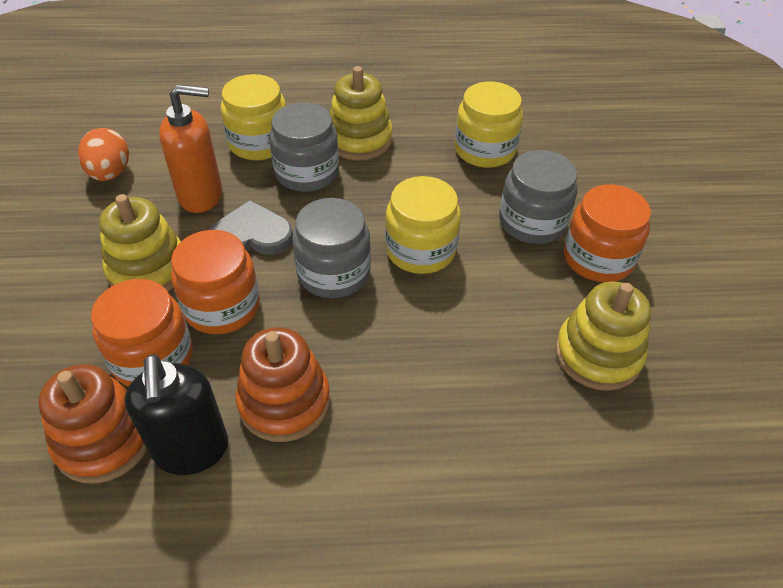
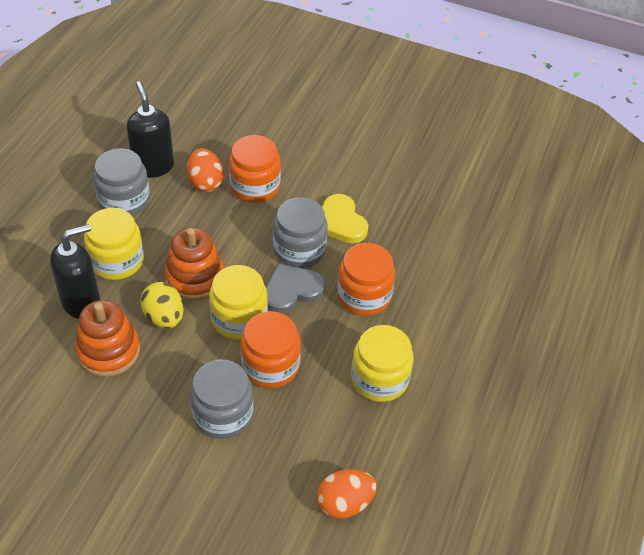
black soap dispenser: [124,354,228,475] = 1 -> [50,224,100,319] [127,81,174,178] = 2
orange egg: [78,128,129,181] = 1 -> [187,148,224,192] [317,469,377,519] = 2
orange soap dispenser: [159,84,222,213] = 1 -> none = 0
yellow egg: none = 0 -> [140,282,184,329] = 1
yellow heart: none = 0 -> [322,194,368,243] = 1
yellow stacking toy: [99,194,181,291] [329,66,393,160] [555,281,651,391] = 3 -> none = 0

